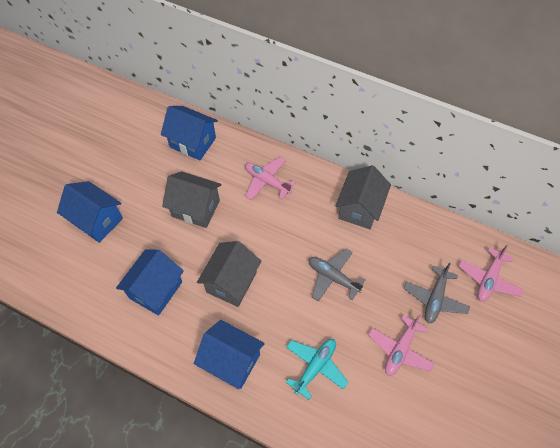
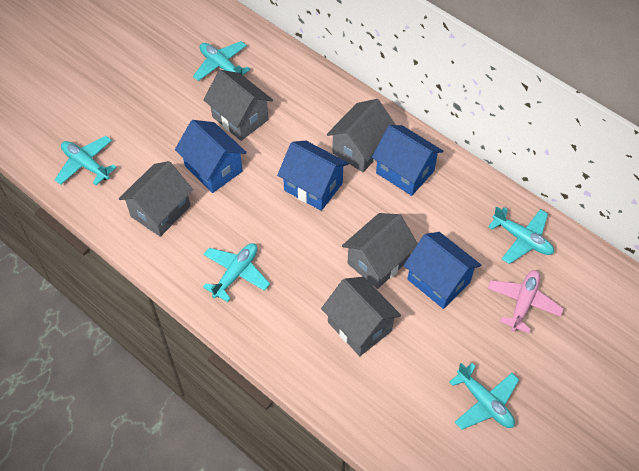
grey house: [162,171,222,228] [197,241,261,307] [335,165,391,229] = 3 -> [119,161,193,237] [203,70,273,141] [321,277,401,356] [327,99,395,172] [342,213,418,289] = 5
grey plane: [308,248,366,302] [404,262,470,324] = 2 -> none = 0
pink plane: [245,156,296,200] [368,315,435,376] [459,245,524,301] = 3 -> [487,270,564,333] = 1
turquoise plane: [286,339,348,400] = 1 -> [55,136,117,185] [193,41,251,81] [203,243,270,302] [449,363,519,430] [488,206,554,264] = 5

